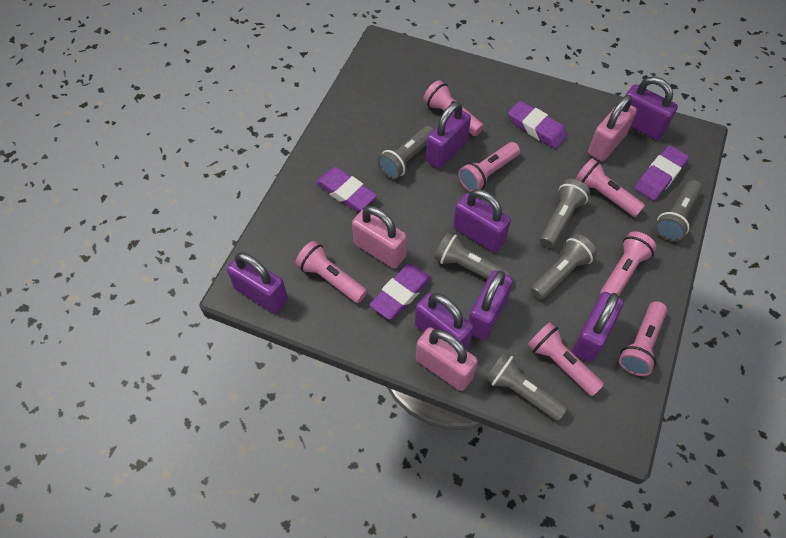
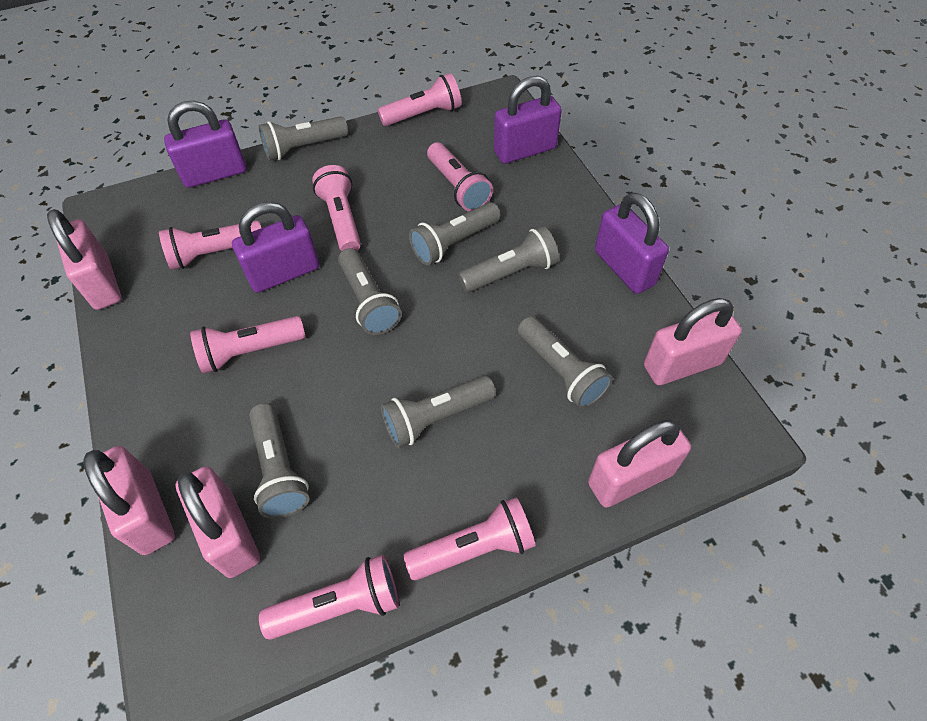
grey flashlight: [378,126,434,179] [434,232,510,279] [485,352,568,421] [530,234,597,300] [540,179,590,248] [655,180,702,241] = 6 -> [249,403,310,519] [259,116,348,161] [338,248,402,335] [381,376,496,448] [409,202,500,265] [458,226,559,292] [518,316,613,409] = 7
pink padlock: [352,206,407,269] [416,327,478,391] [588,95,637,161] = 3 -> [47,209,122,310] [83,446,175,555] [176,466,260,578] [588,420,691,508] [644,298,742,386] = 5
purple eraser: [316,167,377,212] [370,264,431,320] [508,101,568,149] [635,146,689,201] = 4 -> none = 0
purple padlock: [227,252,288,314] [415,293,474,349] [426,102,471,169] [453,189,511,253] [469,270,513,340] [572,292,624,362] [626,77,678,140] = 7 -> [164,101,247,188] [232,202,319,293] [494,76,562,164] [595,192,669,294] = 4

